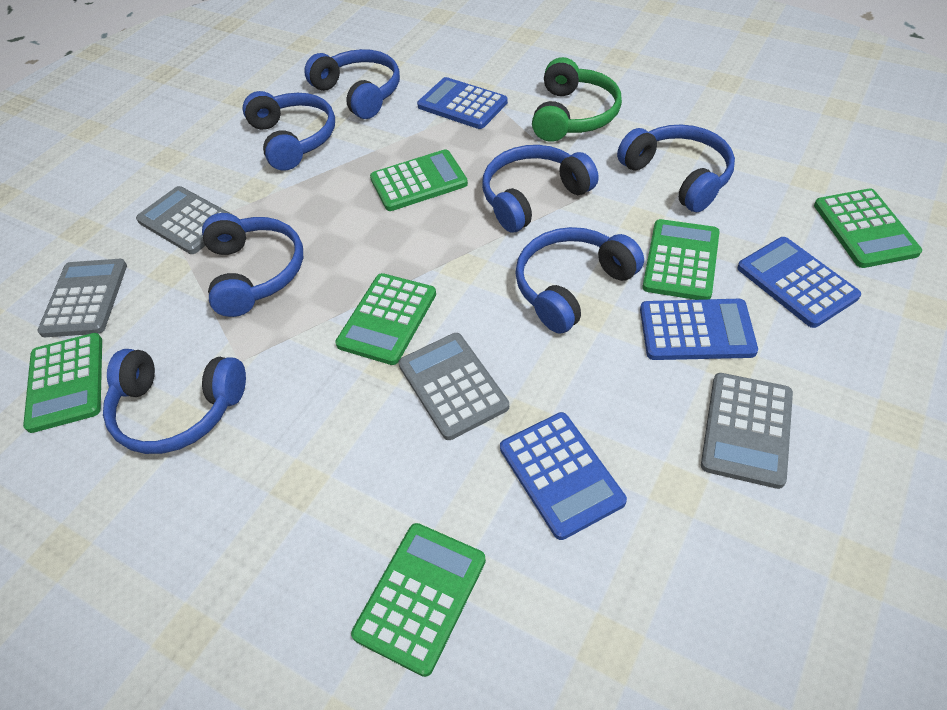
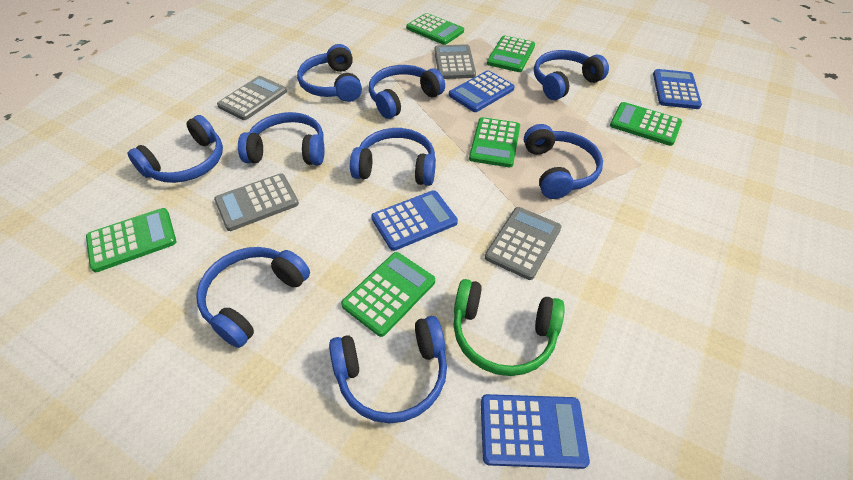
blue headphones: [103,349,246,454] [202,213,303,317] [243,91,335,171] [304,49,400,119] [482,145,599,233] [515,227,644,334] [617,125,735,212] = 7 -> [127,115,223,183] [196,247,310,348] [238,112,325,165] [297,44,362,102] [329,316,447,424] [350,128,436,186] [369,65,445,119] [524,124,603,199] [534,50,609,100] = 9

